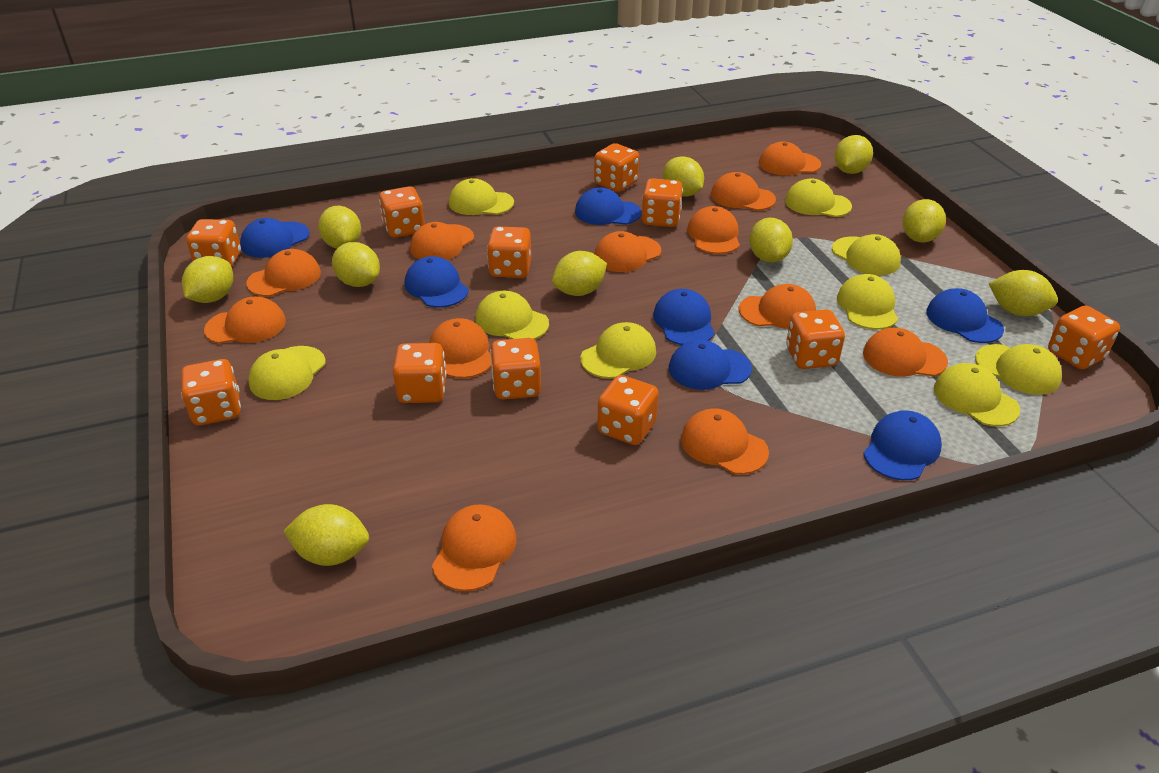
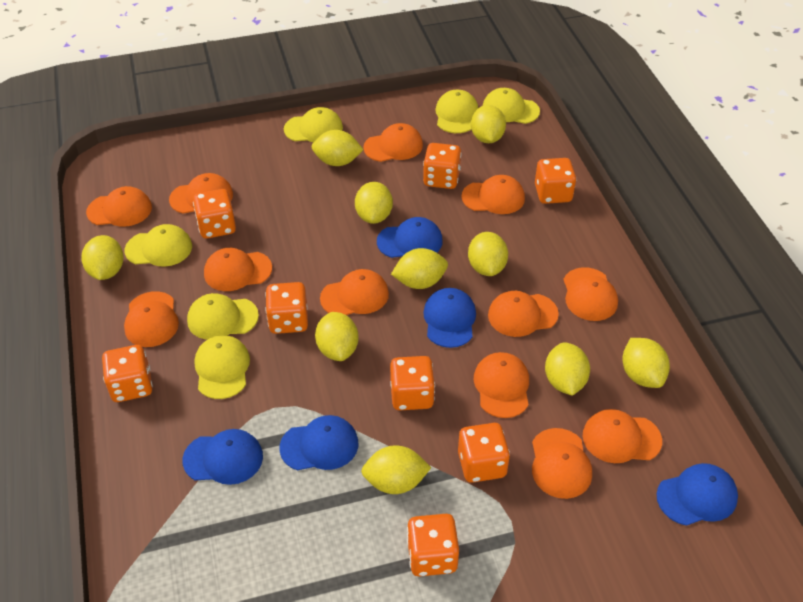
blue cap: [240,218,310,258] [405,256,469,308] [575,187,641,225] [653,289,715,345] [669,340,752,390] [863,410,942,481] [926,288,1004,343] = 7 -> [182,429,263,485] [279,415,358,470] [377,217,443,258] [423,288,476,348] [656,463,738,526] = 5
orange dice: [181,359,241,425] [186,219,241,267] [379,186,425,238] [393,343,447,403] [487,226,532,278] [490,338,541,399] [594,143,639,192] [597,375,659,445] [642,178,683,227] [786,309,845,369] [1048,306,1120,369] = 11 -> [102,345,153,402] [193,189,236,239] [265,282,308,334] [390,356,435,410] [407,514,459,577] [423,143,461,189] [458,423,510,483] [535,158,576,204] = 8
yellow cap: [248,346,326,400] [449,178,514,215] [475,291,549,340] [581,322,656,379] [785,178,852,217] [832,234,901,275] [837,274,898,330] [934,363,1020,426] [975,344,1062,395] = 9 -> [125,224,192,267] [187,293,259,340] [194,335,250,399] [284,107,343,142] [435,90,478,133] [483,88,540,124] = 6

